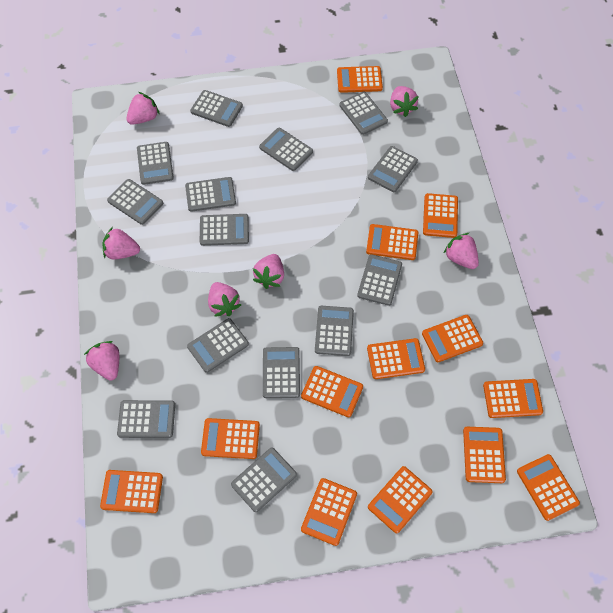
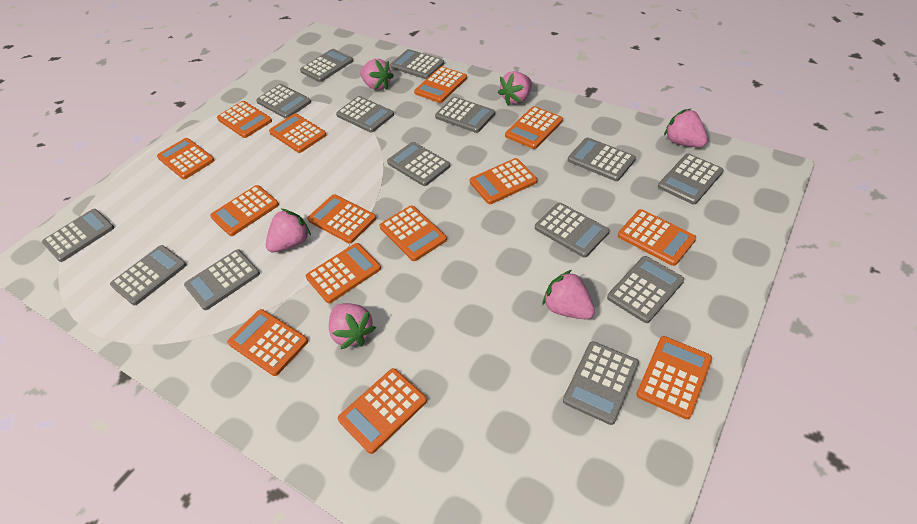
orange calculator: [100,470,163,513] [201,418,260,459] [301,366,363,417] [301,478,357,546] [337,66,383,93] [366,224,418,260] [367,338,425,379] [368,466,433,533] [422,315,483,362] [423,193,458,238] [463,427,506,483] [483,379,543,418] [517,454,580,521] = 13 -> [157,138,215,179] [210,185,279,236] [217,101,272,138] [227,309,308,376] [269,113,326,153] [306,243,381,303] [307,194,376,244] [338,368,427,454] [380,205,447,261] [414,66,467,103] [470,158,537,204] [505,106,563,149] [618,209,696,266] [636,336,712,419] = 14
pink strawberry: [84,341,119,381] [103,227,140,259] [126,92,160,125] [208,282,241,317] [253,254,284,289] [390,86,419,117] [443,233,479,269] = 7 -> [266,209,311,252] [329,303,376,349] [360,59,394,90] [498,71,532,105] [542,270,595,319] [664,109,708,147] = 6

